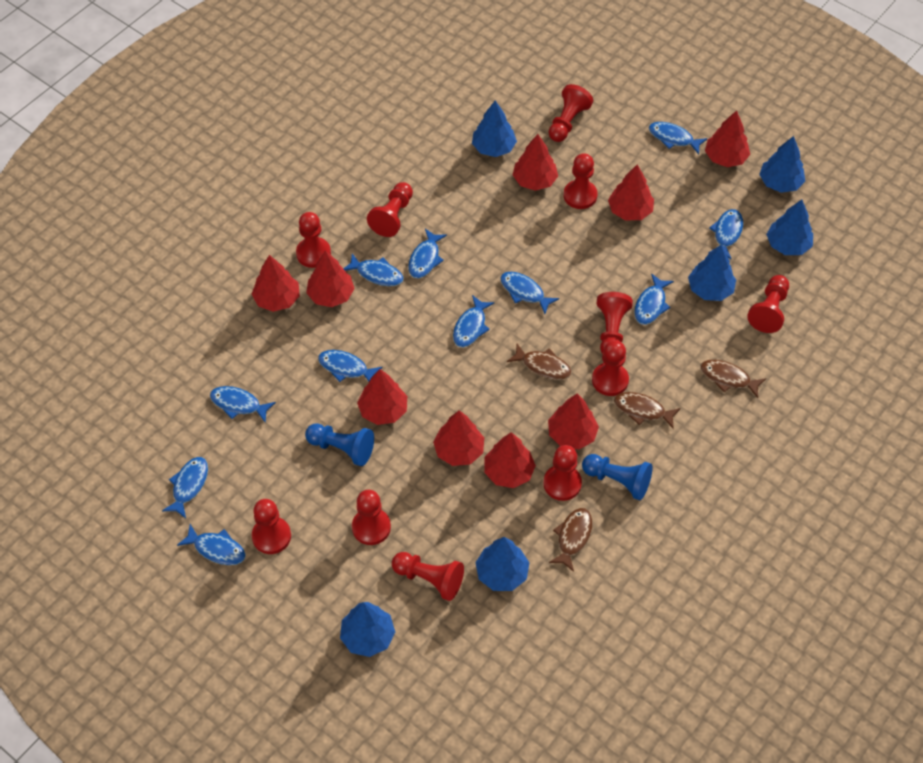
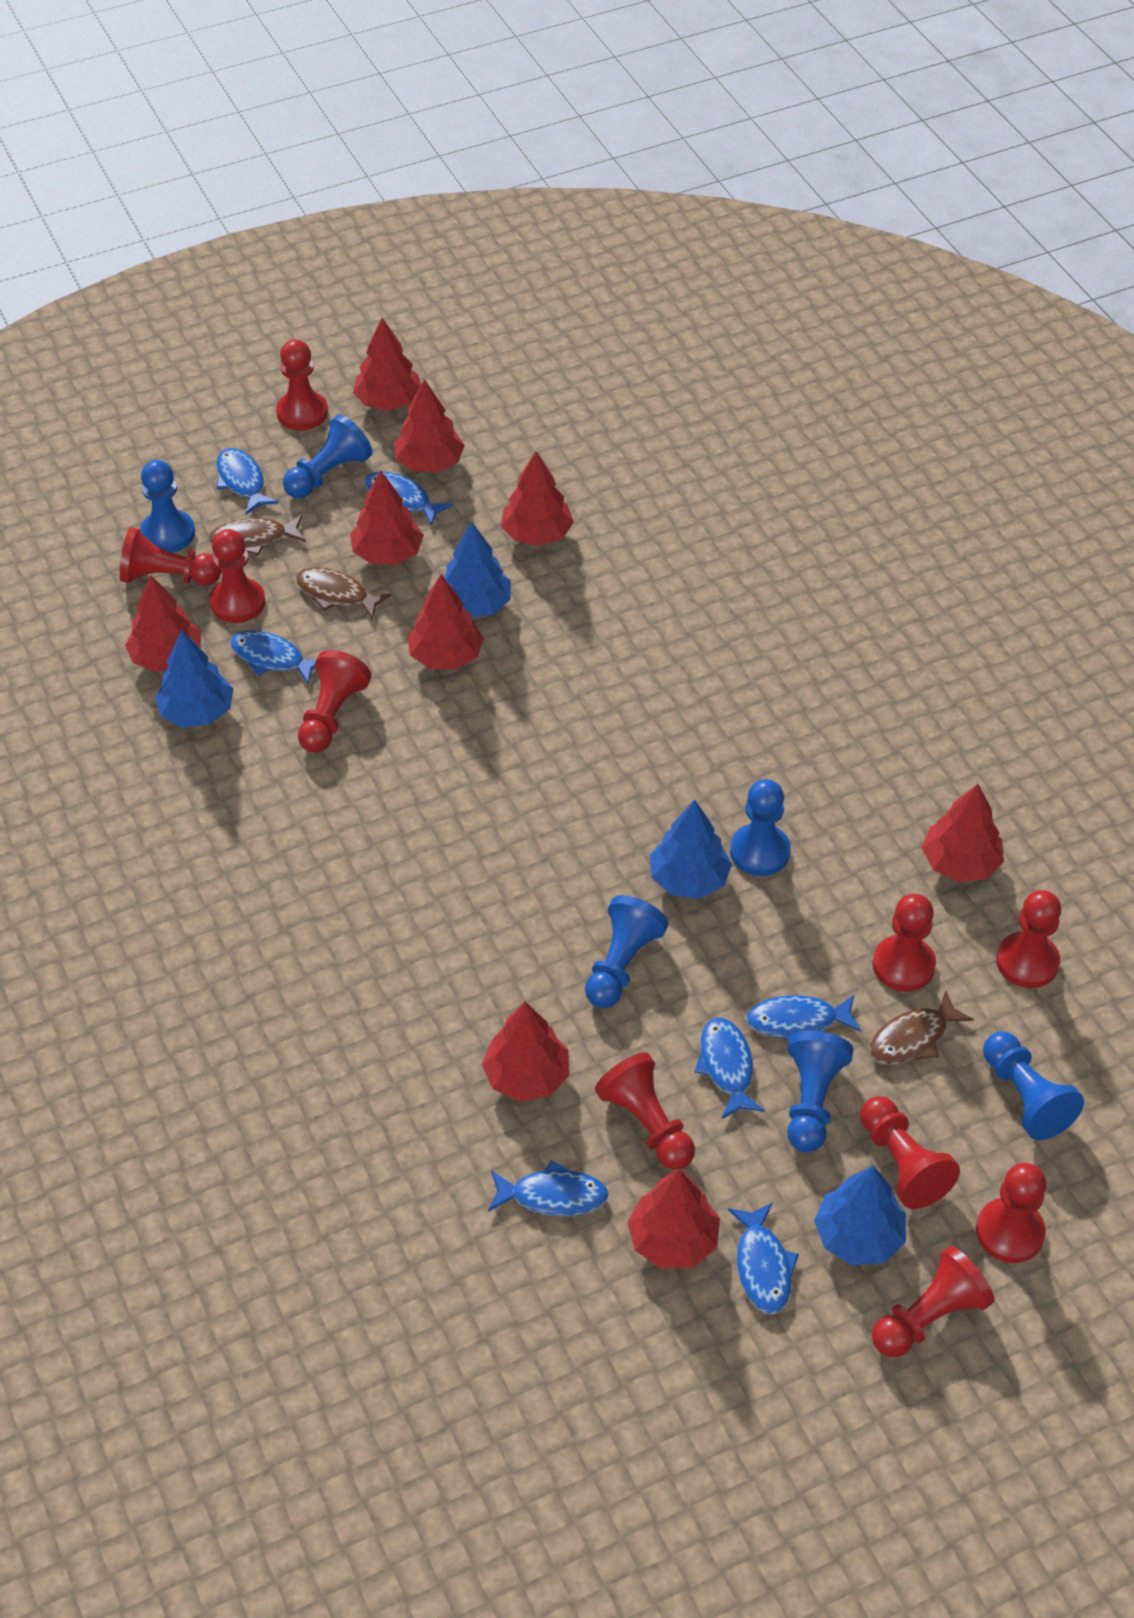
blue fish: [162,457,208,518] [177,524,246,565] [210,386,276,423] [318,350,383,382] [343,253,404,286] [408,229,447,278] [453,295,495,347] [500,272,559,314] [634,273,674,325] [649,122,707,154] [709,209,743,259] = 11 -> [216,448,279,515] [230,631,316,685] [364,472,453,526] [488,1160,609,1216] [694,1017,765,1119] [728,1202,799,1314] [746,994,861,1040] = 7
blue pawn: [305,424,374,466] [582,454,653,500] = 2 -> [140,460,195,552] [283,415,372,498] [585,895,669,1008] [730,779,791,876] [787,1031,854,1153] [983,1031,1084,1140] = 6
blue tree: [340,602,395,657] [472,100,517,157] [475,537,529,591] [688,245,736,301] [759,136,805,193] [766,200,813,255] = 6 -> [155,630,234,727] [444,522,511,617] [650,800,732,898] [814,1165,906,1265] = 4
brown fish: [507,344,572,380] [549,508,593,572] [614,392,681,429] [700,360,766,398] = 4 -> [208,515,306,556] [296,567,391,620] [869,991,974,1065] = 3
red pawn: [252,499,291,554] [296,212,331,268] [352,490,391,545] [367,182,413,237] [392,552,464,601] [543,445,582,501] [549,84,593,142] [564,153,598,209] [592,340,629,396] [597,292,633,354] [747,275,789,333] = 11 -> [119,527,221,586] [209,529,265,623] [276,339,328,430] [298,650,372,753] [595,1052,695,1170] [860,1096,960,1209] [872,1246,995,1357] [873,894,936,991] [976,1163,1046,1263] [996,890,1061,988] = 10

